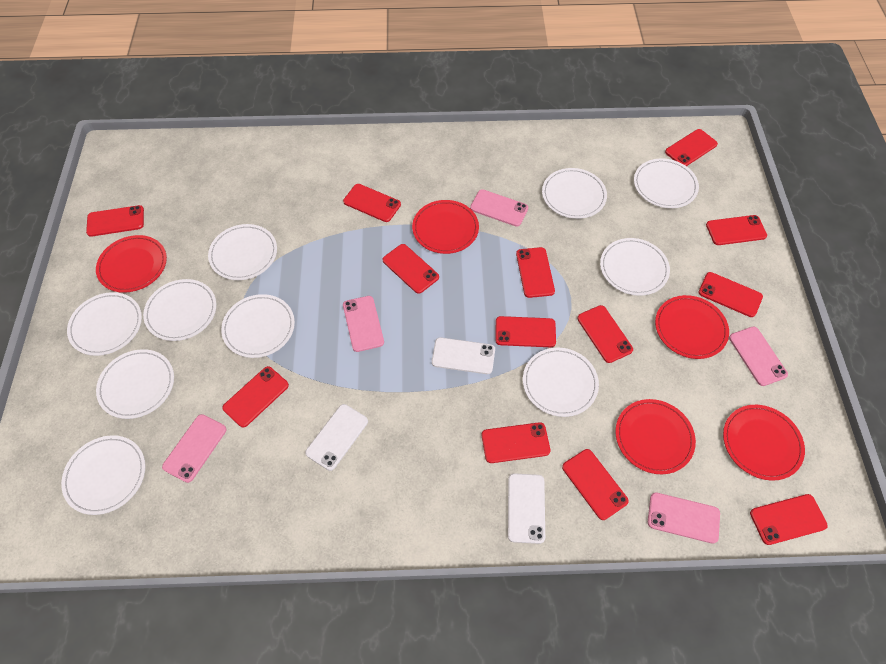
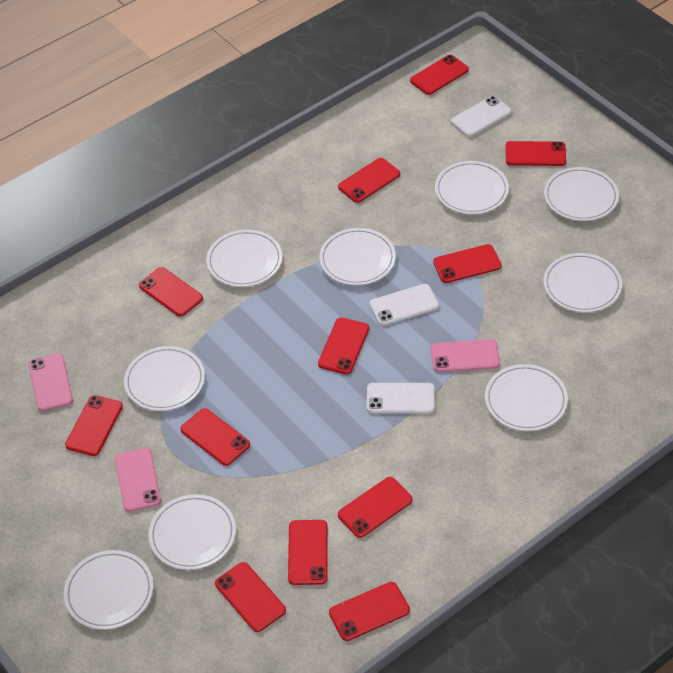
pink phone: [162,414,227,483] [343,296,384,352] [470,189,528,227] [648,492,720,544] [729,326,788,386] = 5 -> [29,353,73,412] [115,448,161,512] [431,339,500,372] = 3
red phone: [86,205,144,237] [222,366,289,428] [343,184,401,222] [383,244,439,294] [482,422,551,463] [495,316,556,347] [516,247,555,298] [562,449,629,520] [577,305,633,363] [665,129,718,166] [698,272,763,317] [706,215,767,245] [750,494,828,545] = 13 -> [65,395,123,456] [139,267,203,317] [180,408,250,466] [215,562,286,632] [288,520,328,585] [318,318,369,374] [329,582,410,641] [338,158,400,203] [338,477,412,538] [410,55,469,95] [433,244,502,283] [505,141,566,166] = 12
red plate: [96,235,167,293] [412,200,479,254] [615,399,696,474] [655,295,729,359] [723,405,805,481] = 5 -> none = 0
white plate: [61,435,145,515] [67,292,142,356] [96,349,174,419] [143,279,217,341] [208,224,277,280] [221,294,295,358] [523,348,599,417] [542,168,607,219] [600,238,670,296] [634,158,699,208] = 10 -> [64,550,153,630] [124,346,205,411] [149,494,236,570] [206,230,282,287] [319,228,396,285] [435,161,509,214] [485,364,568,431] [543,253,622,313] [544,167,619,221] = 9

